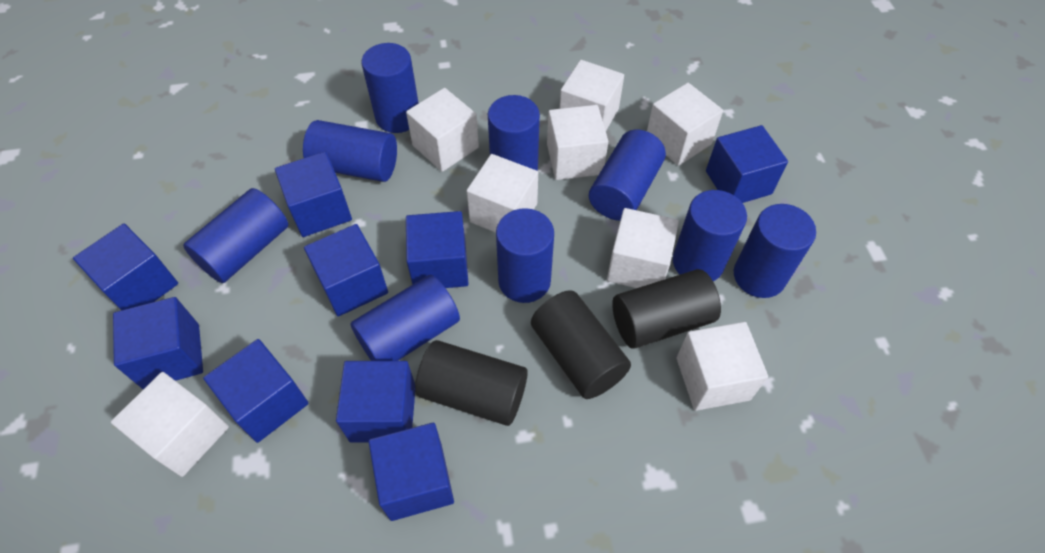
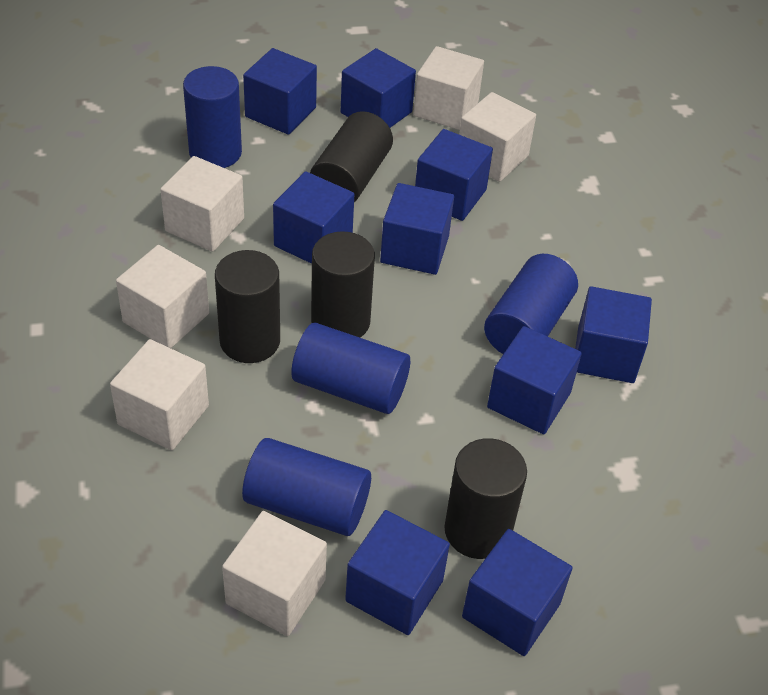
black cylinder: [415,340,528,426] [531,290,631,399] [612,269,721,349] = 3 -> [215,250,280,363] [310,111,393,202] [311,231,375,338] [444,438,527,559] = 4
blue cylinder: [183,188,288,283] [303,120,397,182] [351,275,460,361] [361,43,419,133] [488,95,540,171] [496,208,554,303] [589,130,666,221] [673,190,747,281] [734,204,816,298] = 9 -> [183,66,242,168] [242,438,371,536] [291,323,410,414] [484,254,578,354] = 4
white cube: [111,372,229,477] [406,88,479,172] [467,154,538,233] [547,105,608,180] [559,60,624,131] [607,208,679,288] [647,83,723,166] [676,322,768,411] = 8 -> [110,339,209,450] [116,245,209,348] [160,156,244,252] [222,511,327,636] [413,46,484,130] [459,92,536,182] = 6

